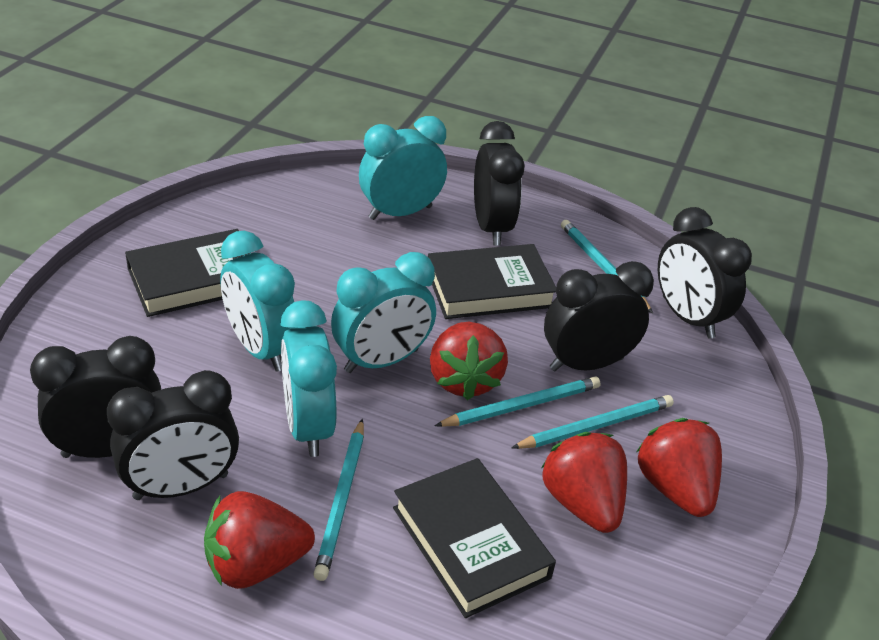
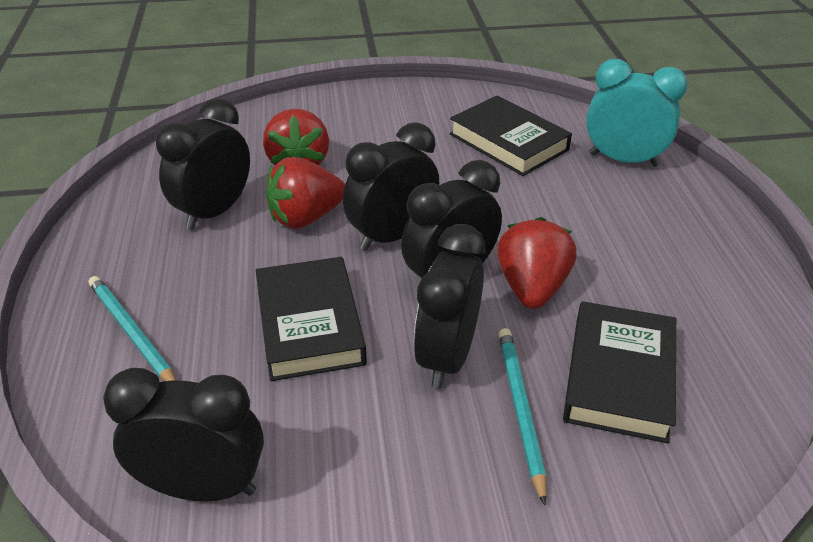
red strawberry: [204,491,315,589] [430,322,508,400] [541,432,627,533] [636,418,722,517] = 4 -> [263,109,329,166] [265,157,345,229] [497,217,577,309] = 3
turquoise clock: [220,231,299,372] [281,300,337,457] [331,252,436,373] [359,116,447,220] = 4 -> [586,59,687,167] = 1
turquoise pencil: [313,419,364,581] [435,377,601,427] [511,395,674,449] [561,220,654,314] = 4 -> [89,276,176,381] [499,328,546,505] = 2

